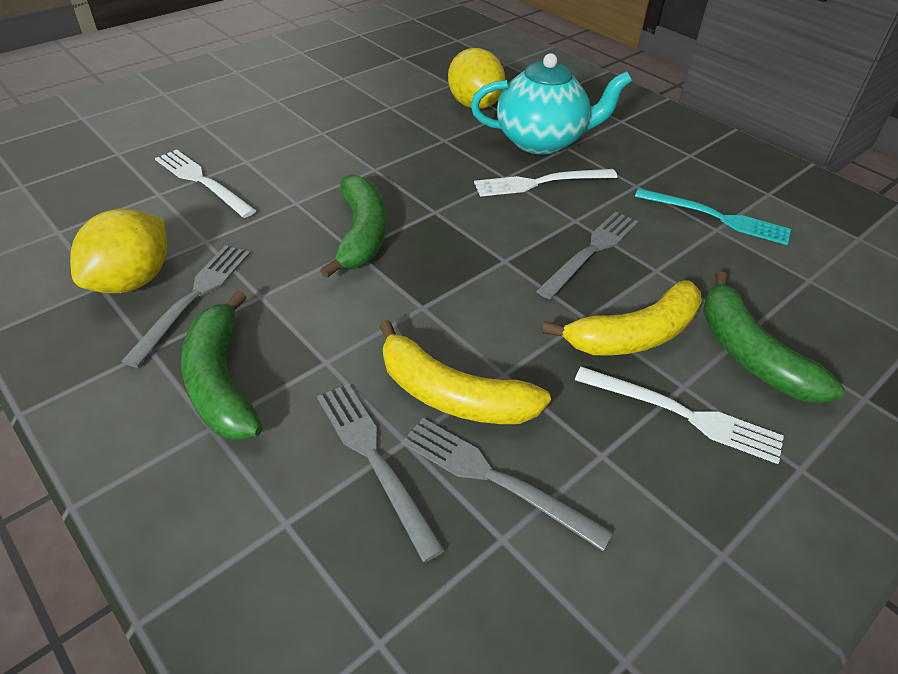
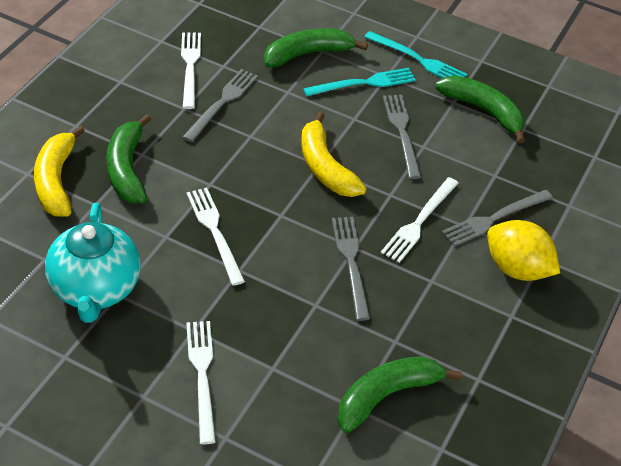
green banana: [181,291,262,440] [320,174,386,278] [703,271,845,403] = 3 -> [106,114,151,203] [264,29,368,67] [338,356,461,433] [435,75,525,143] = 4
turquoise fork: [635,188,791,245] = 1 -> [303,68,416,96] [365,31,467,78] = 2
white fork: [155,149,257,218] [474,169,617,197] [575,367,784,464] = 3 -> [181,32,201,109] [186,321,216,444] [187,188,245,286] [381,177,459,263] = 4
yellow lemon: [70,208,167,293] [448,48,506,109] = 2 -> [487,220,560,281] = 1

